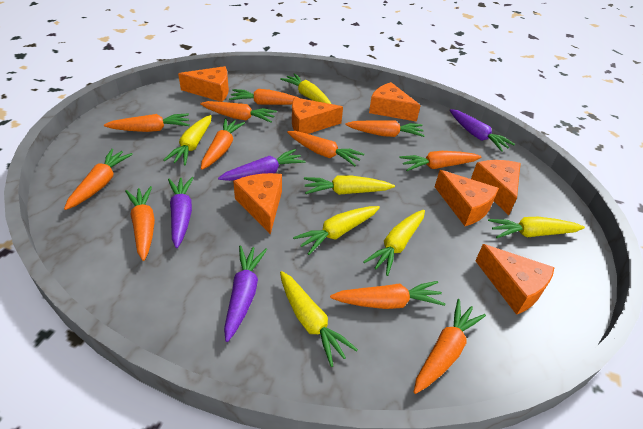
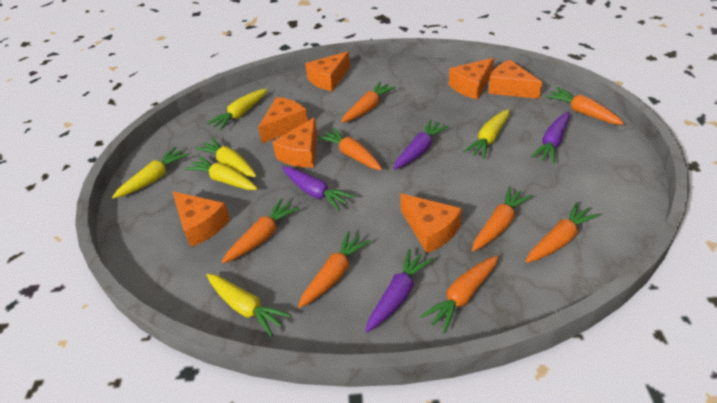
orange carrot: [64,149,133,210] [104,113,190,132] [125,186,155,261] [200,101,277,123] [201,119,245,170] [229,89,298,105] [287,131,364,166] [330,281,446,309] [345,121,425,137] [400,151,481,171] [414,299,486,394] = 11 -> [222,198,300,263] [298,231,370,308] [317,127,382,170] [341,81,396,123] [420,256,498,333] [472,186,532,251] [525,202,600,263] [545,87,624,125] = 8
yellow carrot: [164,115,211,165] [280,73,331,104] [280,271,358,367] [293,206,380,255] [304,175,395,195] [363,210,425,276] [488,217,585,238] = 7 -> [112,147,189,199] [184,156,258,190] [195,138,256,177] [207,88,268,130] [207,274,291,337] [463,109,509,159] = 6

